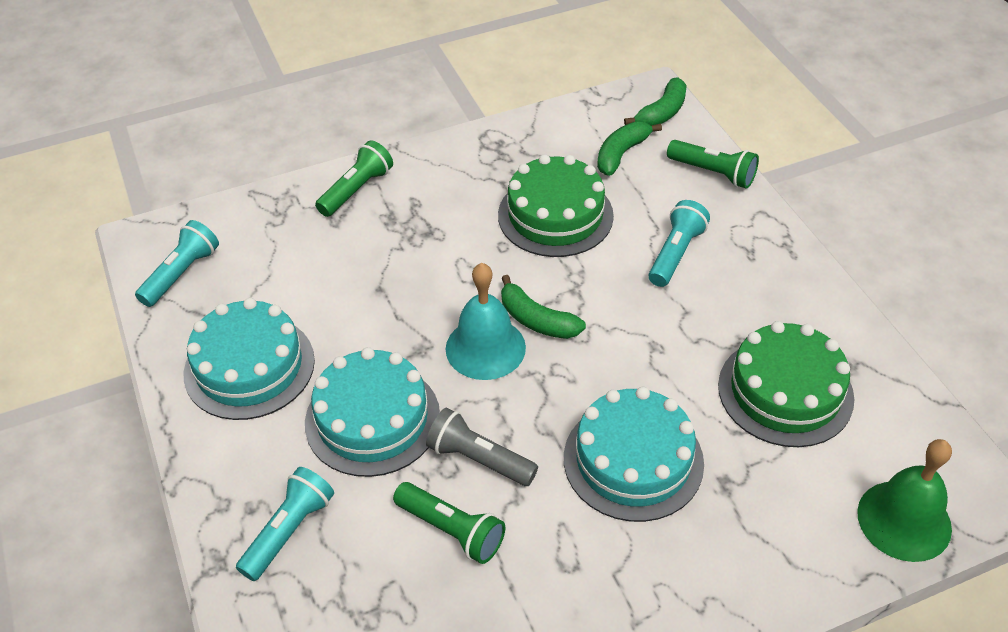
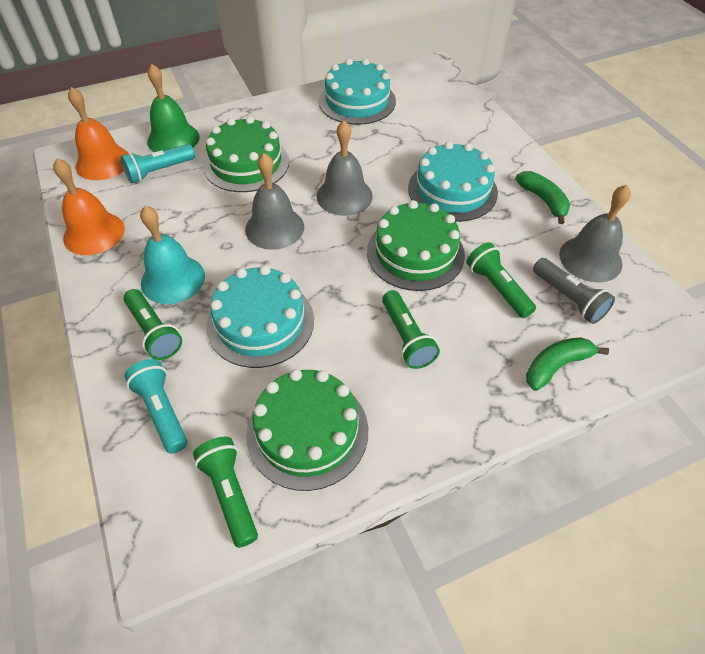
green banana: [501,275,586,339] [597,121,662,176] [624,77,687,126] = 3 -> [515,171,570,224] [526,337,609,391] = 2
green cake: [498,154,614,257] [718,321,854,447] = 2 -> [203,116,289,192] [246,369,368,491] [367,200,465,291] = 3
green flashlight: [315,140,393,217] [393,482,505,564] [667,140,759,189] = 3 -> [123,289,182,360] [193,437,258,548] [382,290,440,369] [466,242,536,318] = 4
grey bell: none = 0 -> [245,153,304,250] [317,120,373,216] [559,185,631,282] = 3
orange bell: none = 0 -> [53,158,125,255] [68,87,128,180] = 2
turquoise flashlight: [135,220,219,307] [236,467,334,581] [648,200,710,287] = 3 -> [121,144,195,184] [124,359,187,454] = 2

